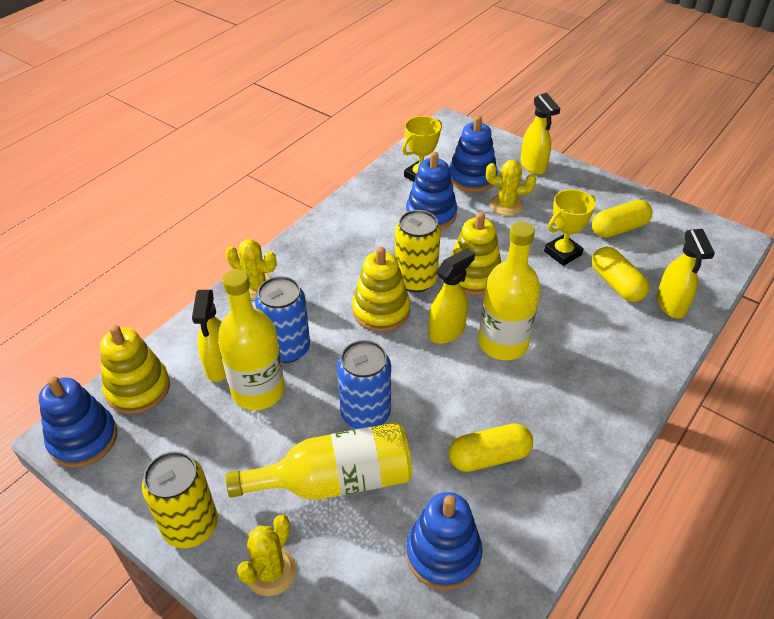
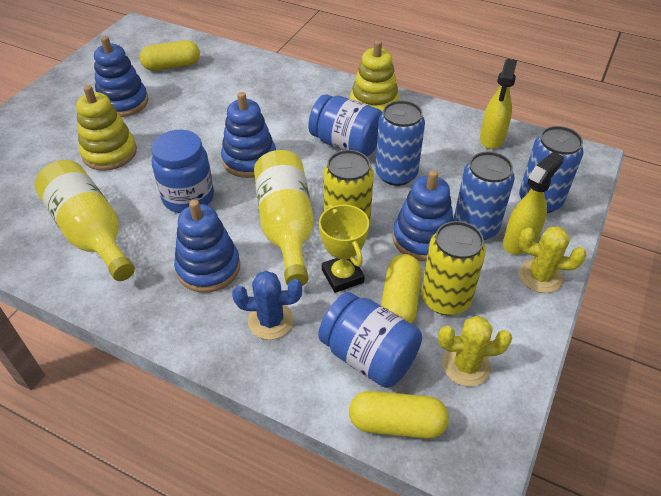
blue cactus: none = 0 -> [232,271,302,340] = 1
blue can: [255,276,310,363] [337,340,391,429] = 2 -> [375,100,425,186] [454,151,515,240] [519,126,584,213] = 3
blue jar: none = 0 -> [151,130,214,213] [308,94,383,156] [318,292,422,388] = 3
yellow bottle: [217,269,285,410] [226,422,412,500] [478,221,541,360] = 3 -> [35,160,135,281] [254,150,314,286] = 2
yellow cactus: [225,239,277,299] [237,515,296,596] [486,160,536,216] = 3 -> [438,316,512,387] [519,226,586,293] = 2
yellow spray bottle: [192,290,226,382] [429,248,475,344] [520,93,561,175] [657,229,715,318] = 4 -> [480,59,517,149] [503,152,564,254] = 2
yellow stacking toy: [100,325,170,414] [352,247,410,332] [451,212,501,295] = 3 -> [76,85,137,171] [349,40,400,112] = 2
yellow trophy: [402,116,442,182] [544,189,595,266] = 2 -> [319,204,369,293] = 1

